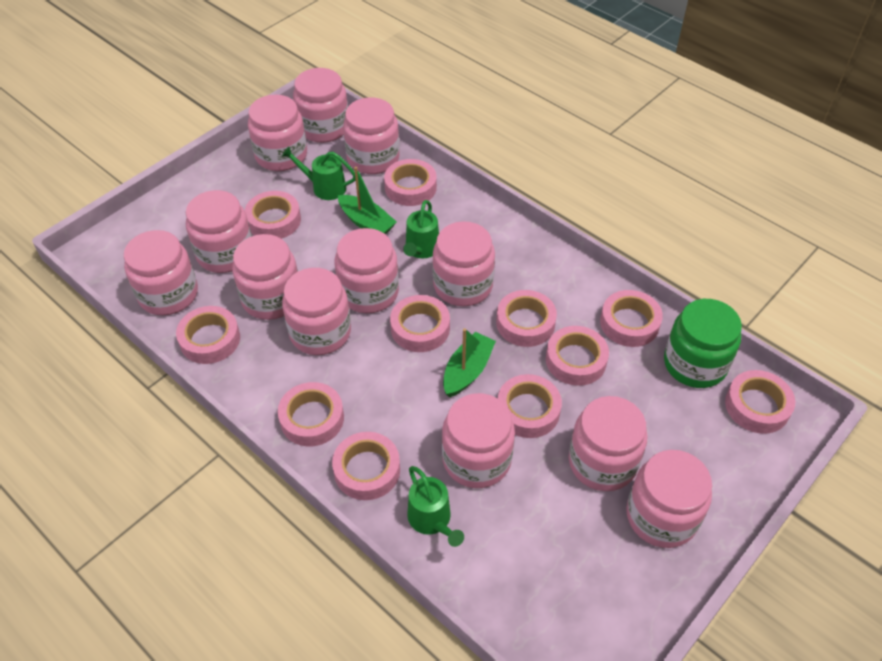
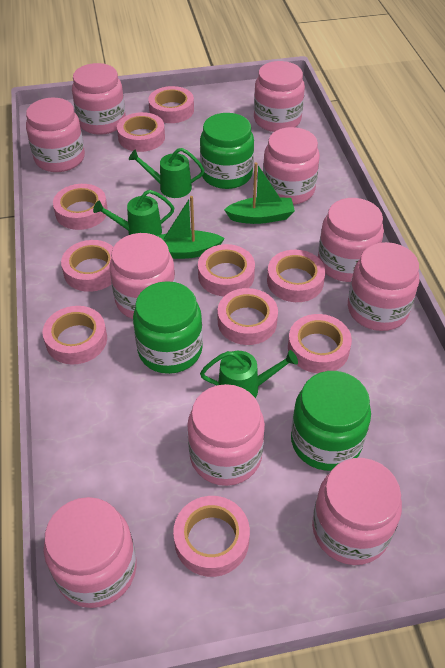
green jar: [664,299,742,388] = 1 -> [133,281,203,374] [200,113,254,189] [291,371,371,471] = 3
pink jar: [124,230,198,315] [186,190,252,273] [232,234,298,320] [248,95,307,171] [282,268,351,355] [293,68,348,143] [335,228,399,313] [343,97,400,174] [432,221,495,306] [442,393,515,488] [569,396,647,491] [626,450,712,548] = 12 -> [26,98,85,172] [44,497,137,608] [72,63,126,135] [109,233,176,319] [187,384,265,486] [254,61,305,132] [263,127,320,205] [312,458,402,565] [318,198,384,282] [348,242,419,331] = 10
pink tape: [176,306,240,364] [245,191,301,239] [278,382,344,447] [332,432,400,500] [384,159,437,206] [390,295,450,352] [496,290,557,347] [498,374,562,438] [546,326,609,386] [600,290,663,347] [725,370,795,434] = 11 -> [43,306,107,365] [53,184,108,230] [61,240,113,292] [117,112,165,152] [148,86,194,123] [173,496,250,577] [198,244,255,296] [218,288,278,345] [267,250,326,302] [288,314,352,373] = 10

